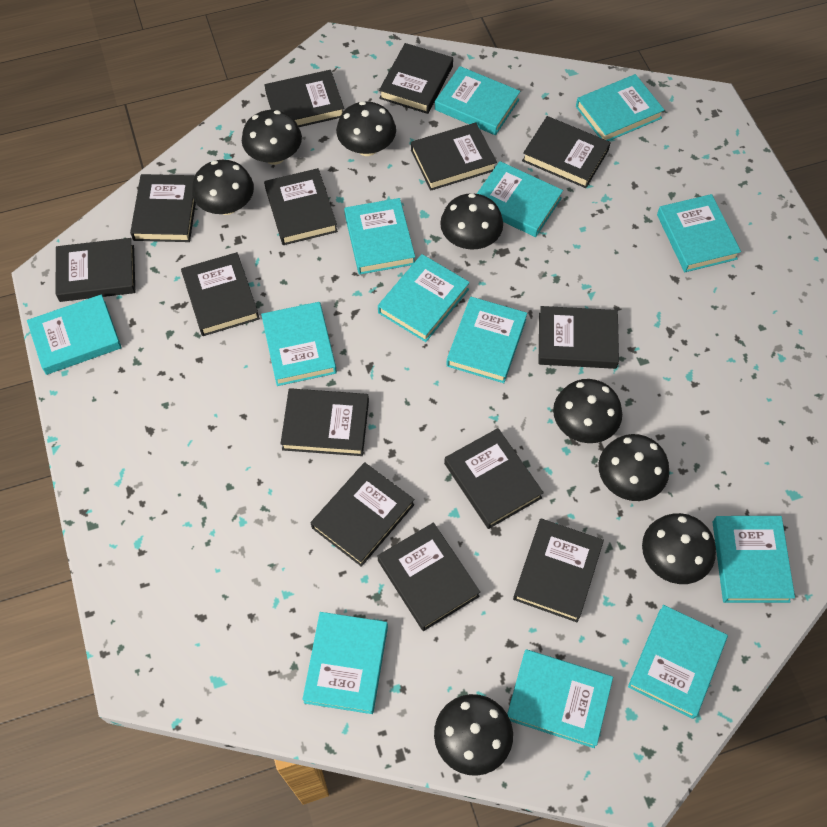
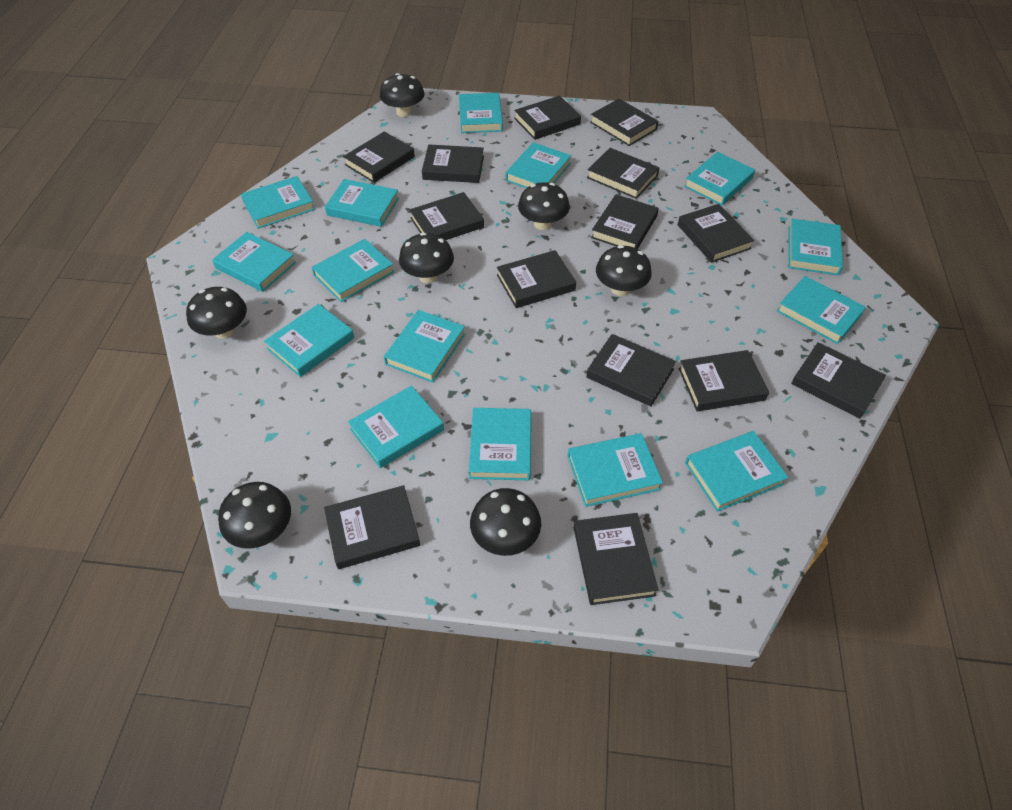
black mushroom: [192,160,254,215] [242,110,302,165] [336,101,396,156] [434,694,513,776] [440,193,503,250] [553,379,622,443] [599,434,669,501] [642,513,716,584] = 8 -> [186,287,247,339] [218,482,291,549] [380,73,425,117] [399,233,454,283] [470,488,541,556] [518,182,570,230] [596,245,652,296] = 7
turquoise book: [27,294,122,375] [261,302,337,386] [302,612,388,714] [344,198,415,275] [378,254,470,342] [435,66,520,135] [446,297,527,383] [477,161,563,237] [507,649,613,748] [576,74,664,141] [628,605,728,719] [657,194,741,272] [712,516,795,603] = 13 -> [212,232,296,292] [241,176,315,229] [264,304,354,377] [312,239,394,302] [325,179,399,227] [348,386,444,468] [384,310,465,383] [459,93,503,133] [469,408,531,480] [506,142,571,188] [568,433,663,507] [684,152,755,205] [685,431,789,512] [777,276,866,344] [788,219,843,275] = 15

